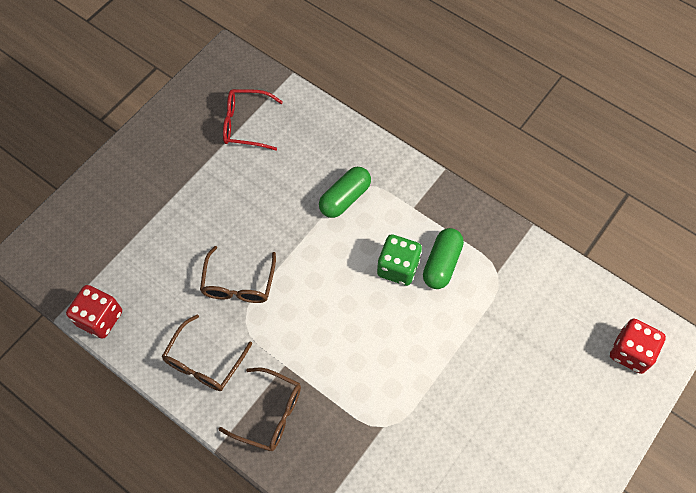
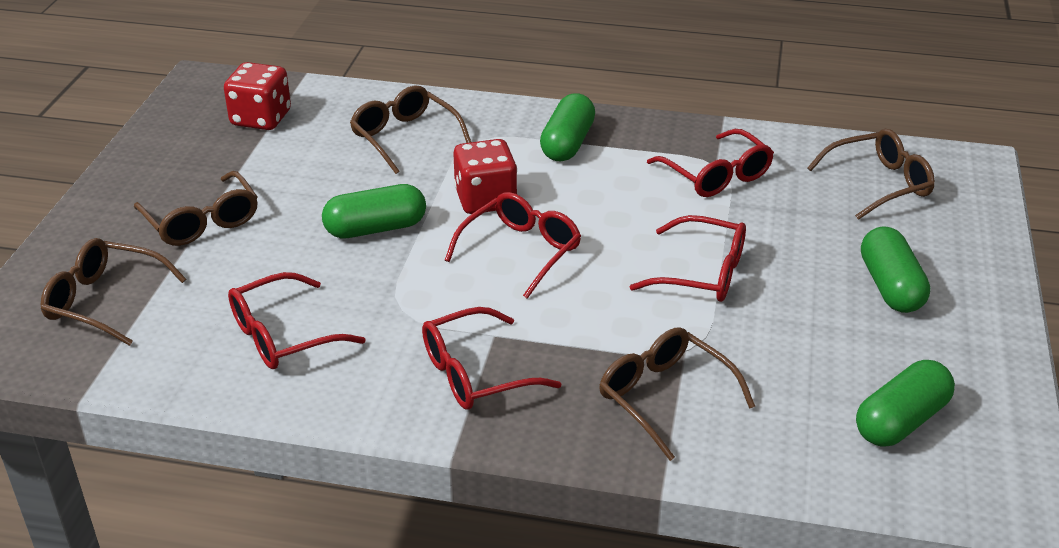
brown glasses: [162,314,252,391] [200,246,276,303] [219,368,301,451] = 3 -> [41,238,186,346] [134,171,258,246] [350,85,471,174] [599,327,755,461] [807,129,935,220] = 5
green capsule: [319,167,371,218] [423,228,464,289] = 2 -> [322,184,426,239] [540,93,595,161] [856,360,955,447] [861,226,930,313] = 4
green dice: [377,234,422,286] = 1 -> none = 0
red glasses: [223,89,283,151] = 1 -> [228,272,366,369] [422,307,561,409] [445,192,581,299] [630,215,746,302] [647,129,774,197] = 5

